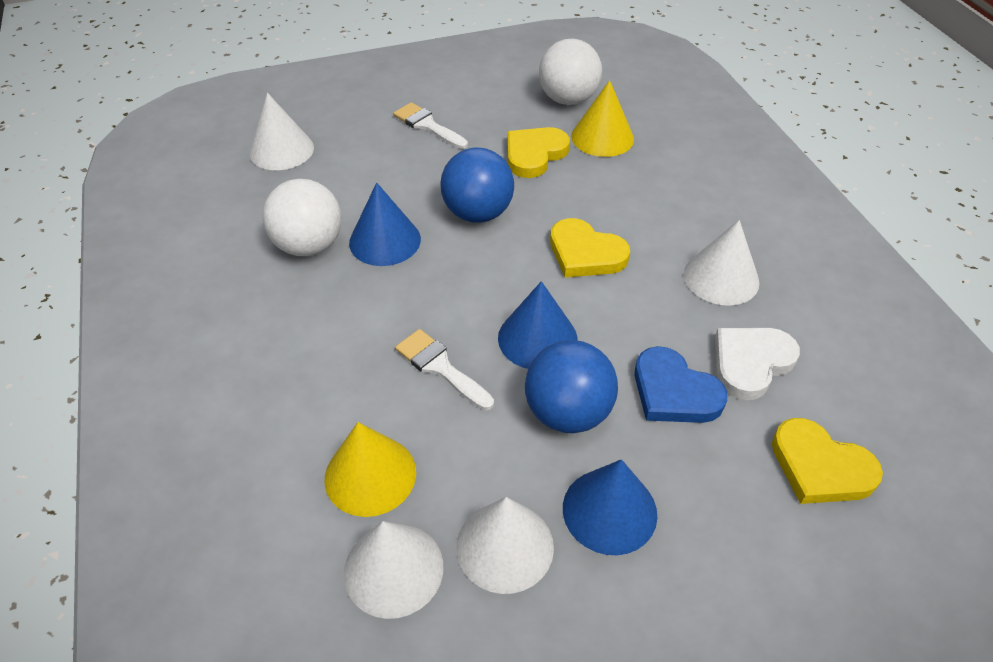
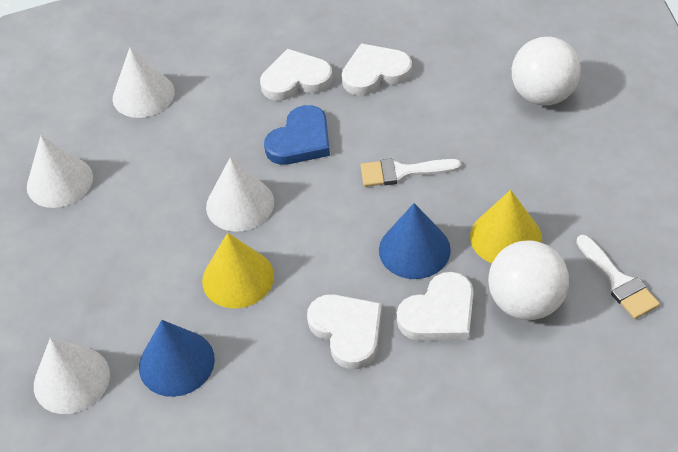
blue ball: [440,147,514,223] [525,340,618,433] = 2 -> none = 0
blue cone: [349,183,421,266] [498,281,578,369] [563,459,657,555] = 3 -> [139,320,215,397] [379,203,451,279] = 2
white heart: [715,328,800,400] = 1 -> [260,49,333,101] [307,294,382,369] [342,43,412,96] [397,272,474,341] = 4
yellow heart: [507,127,570,178] [550,218,630,278] [772,418,883,504] = 3 -> none = 0

